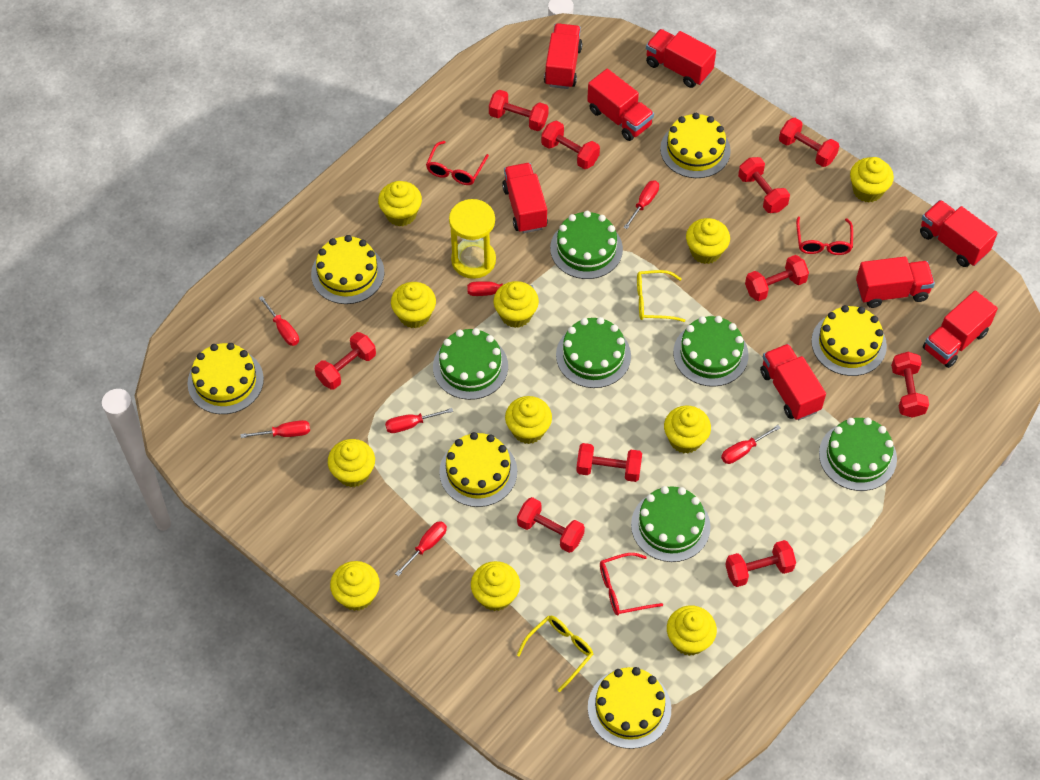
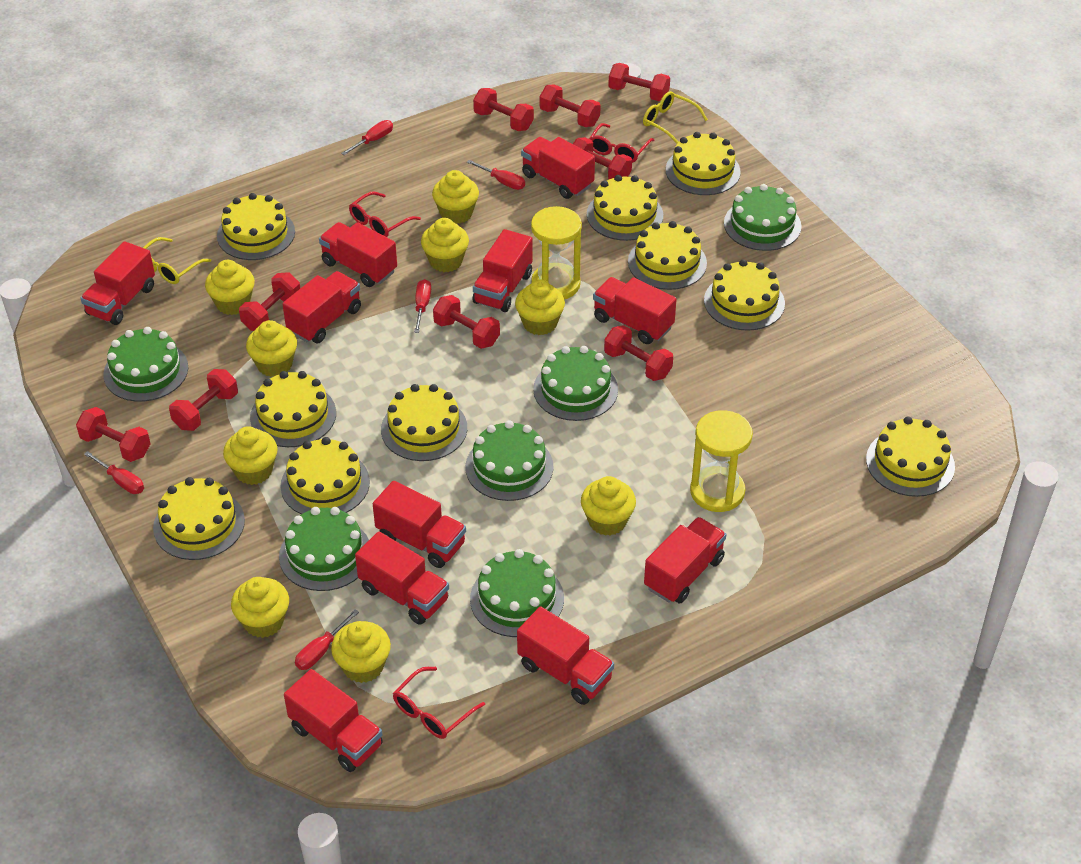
red dumbbell: [315,332,376,390] [489,90,549,131] [517,497,585,553] [541,120,600,169] [576,443,642,482] [725,540,796,587] [738,157,790,213] [745,255,809,301] [779,118,839,167] [891,352,929,418] = 10 -> [76,407,151,462] [169,369,238,431] [239,272,300,331] [433,295,500,349] [473,88,534,131] [540,84,601,127] [573,137,632,179] [604,325,673,381] [608,63,670,101] = 9
red screwdriver: [240,420,310,438] [259,296,299,346] [385,408,453,433] [395,521,447,576] [467,281,534,296] [624,180,659,229] [721,425,781,464] = 7 -> [84,451,144,494] [295,609,359,670] [341,120,393,155] [414,279,431,333] [467,160,525,190] = 5
red truck: [502,163,548,233] [544,23,582,89] [587,69,654,141] [646,29,716,88] [760,344,826,420] [856,257,935,308] [920,200,997,267] [923,290,998,368] = 8 -> [80,241,155,325] [282,271,361,343] [284,669,383,772] [319,222,397,287] [355,532,449,625] [373,481,466,568] [473,229,533,312] [517,607,614,705] [521,137,595,199] [593,277,677,344] [644,517,726,603] = 11
yellow cake: [187,343,264,414] [311,235,384,304] [439,432,517,507] [588,667,671,749] [660,113,731,178] [811,305,887,376] = 6 -> [153,477,245,560] [217,193,295,260] [250,371,336,447] [280,437,370,514] [381,384,467,461] [587,175,663,241] [628,221,707,290] [666,132,741,195] [704,259,785,331] [866,416,955,497] = 10
yellow cupcake: [328,439,375,487] [330,561,380,611] [378,181,422,226] [391,282,436,328] [471,561,520,611] [494,281,539,328] [505,396,552,444] [664,406,711,453] [667,605,717,656] [686,218,730,264] [850,157,894,202] = 11 -> [205,260,255,315] [223,426,278,485] [231,577,289,638] [246,320,297,377] [331,621,391,683] [421,218,469,272] [432,170,479,224] [515,279,565,335] [581,476,636,536] = 9
yellow hourglass: [449,199,496,279] = 1 -> [531,206,582,299] [690,410,753,512] = 2

